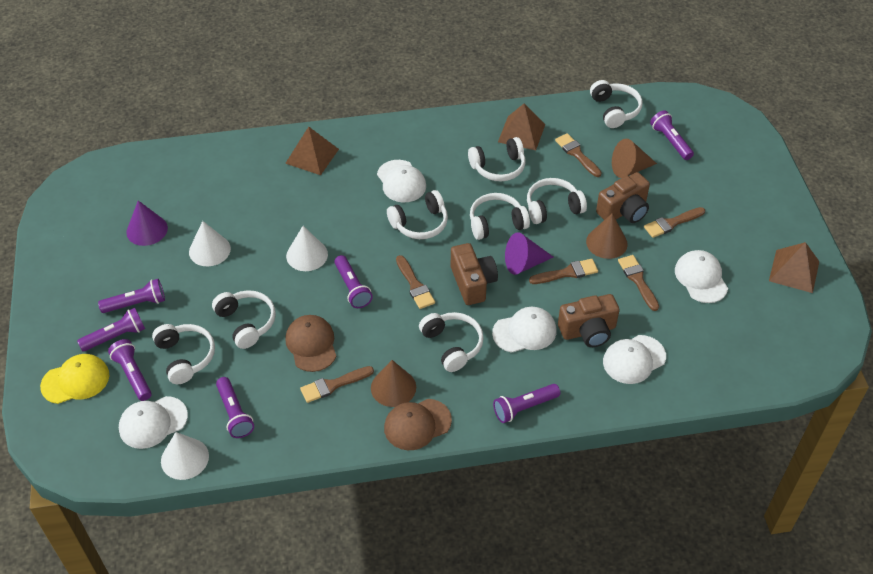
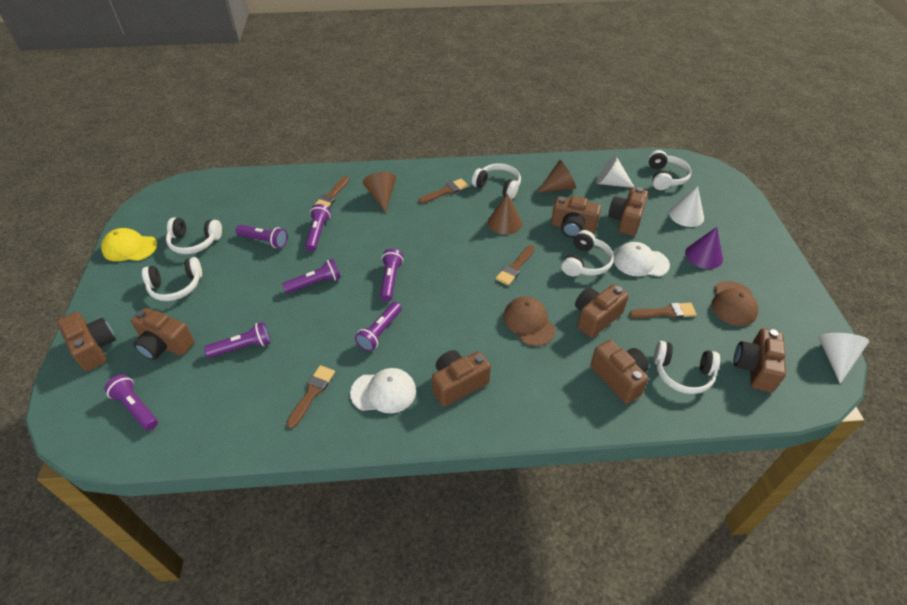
brown brush: [300,366,374,403] [396,255,435,309] [529,259,598,284] [555,133,602,177] [618,255,659,311] [644,207,705,238] = 6 -> [286,365,335,429] [313,176,349,207] [418,179,468,204] [496,245,535,285] [629,303,697,318] = 5
brown camera: [451,243,498,305] [558,294,620,347] [596,172,650,223] = 3 -> [57,312,116,371] [131,308,195,360] [432,350,491,407] [551,196,601,238] [575,284,629,338] [590,340,649,404] [608,187,648,236] [734,328,786,392] = 8
brown pyramid: [285,127,339,175] [498,103,545,151] [769,242,819,293] = 3 -> none = 0
purple cone: [126,201,168,246] [505,232,553,275] = 2 -> [685,227,723,269] = 1
white cap: [119,396,188,449] [377,160,426,202] [492,307,557,353] [603,335,666,384] [675,250,728,303] = 5 -> [350,368,416,413] [614,242,670,277] = 2
white headphones: [152,324,215,384] [212,290,276,349] [387,190,448,239] [419,312,484,372] [468,137,526,182] [470,193,530,240] [527,178,587,224] [590,80,642,128] = 8 -> [142,257,202,301] [166,217,222,254] [472,163,521,199] [561,230,614,276] [648,150,692,190] [654,341,720,394] = 6

